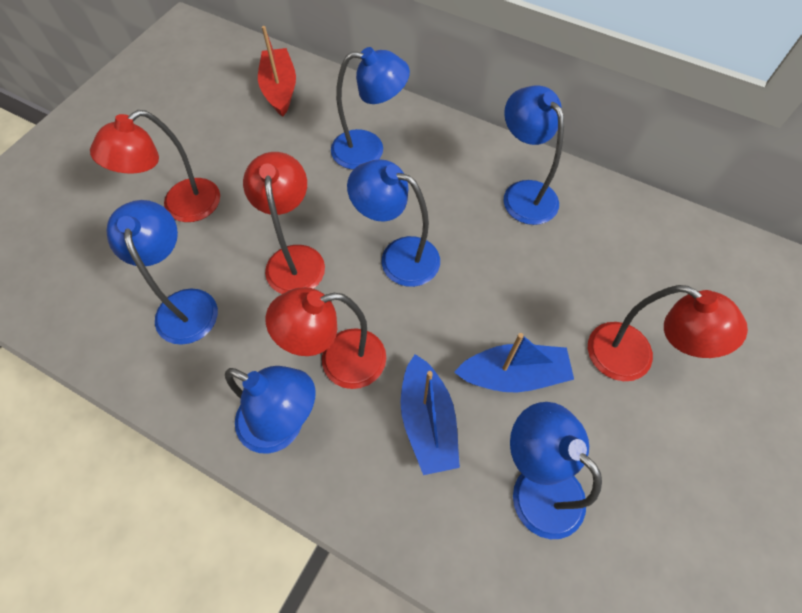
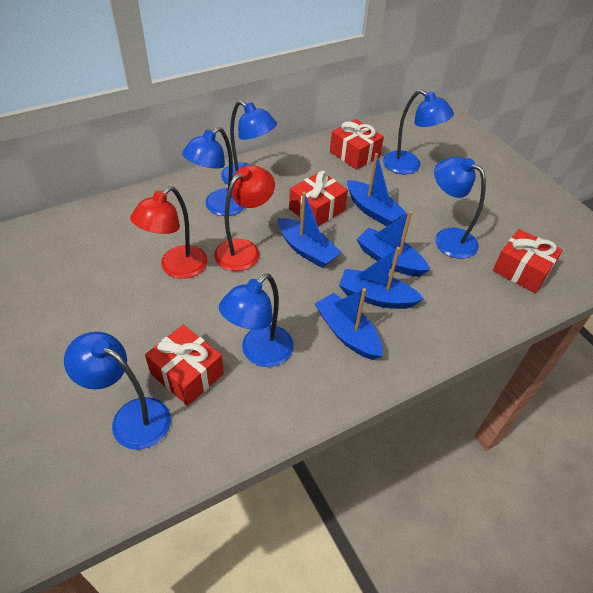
blue boat: [400,354,460,475] [454,333,574,393] = 2 -> [278,192,342,268] [315,288,383,360] [339,247,424,309] [347,153,407,227] [356,211,430,277] = 5
red boat: [258,26,296,117] = 1 -> none = 0
red gift: none = 0 -> [145,325,224,406] [289,171,348,227] [330,119,384,170] [493,229,563,293] = 4
red lamp: [90,110,220,222] [243,152,325,294] [266,287,386,389] [588,285,748,381] = 4 -> [130,186,208,279] [214,165,275,271] = 2

